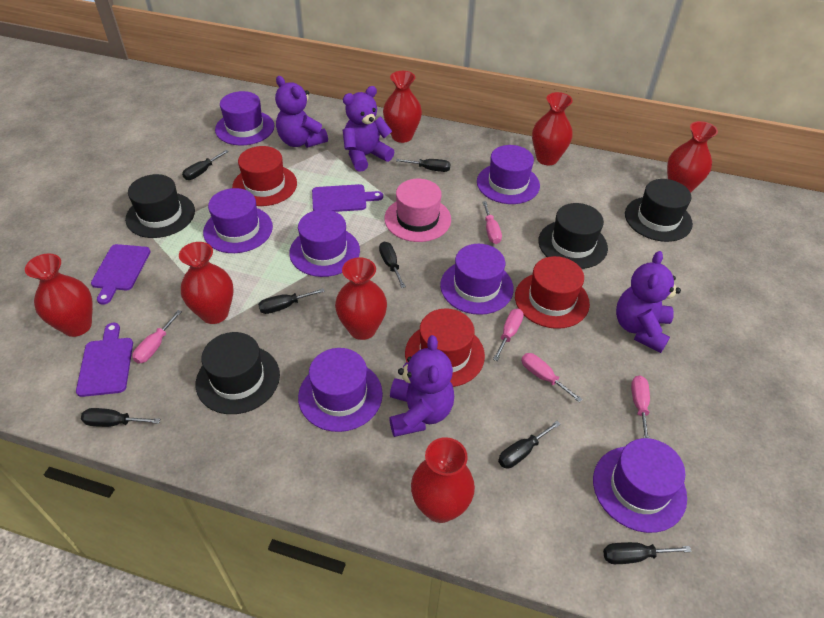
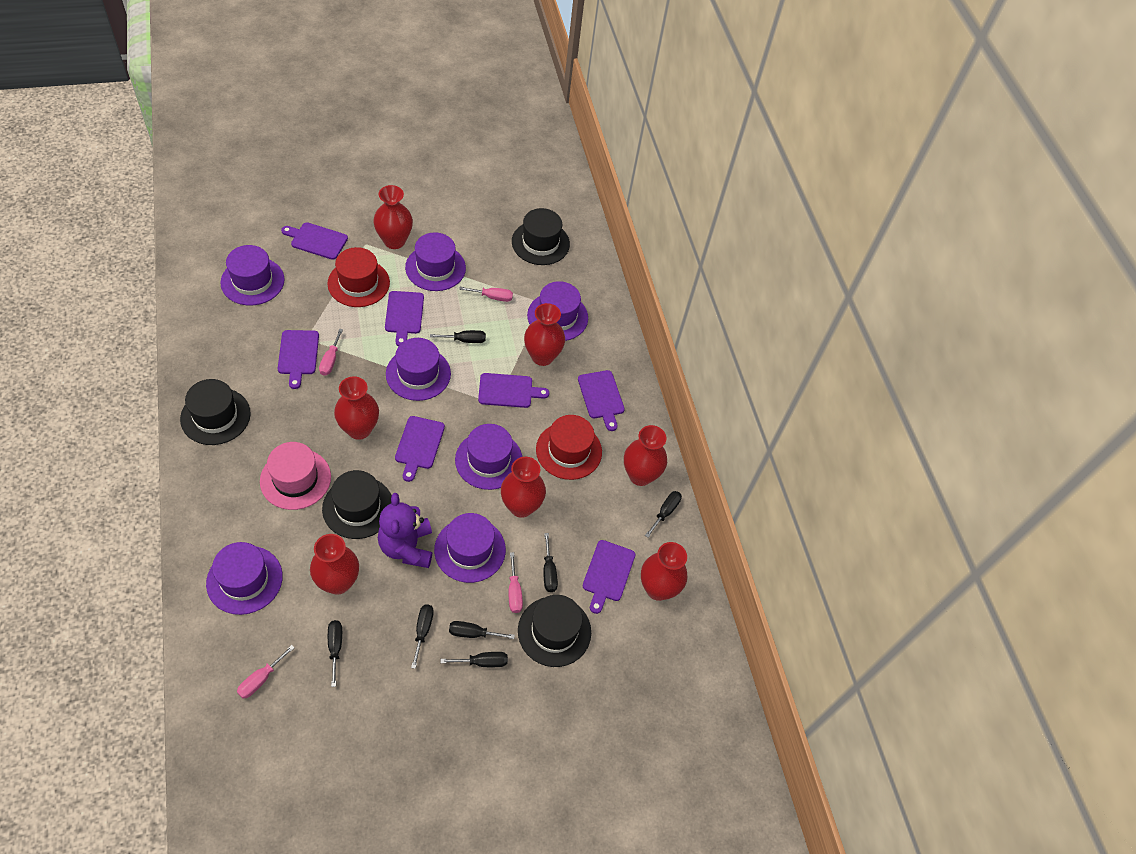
pink screwdriver: [132,310,182,364] [482,201,502,244] [493,309,524,361] [521,353,583,402] [631,375,650,438] = 5 -> [237,645,295,699] [319,329,343,376] [459,287,513,302] [509,552,523,613] = 4
purple cutting board: [76,323,133,397] [91,244,151,305] [312,184,383,212] = 3 -> [278,330,319,389] [281,222,348,260] [385,291,424,346] [395,416,445,482] [478,373,549,408] [578,370,625,431] [583,540,635,614] = 7
purple teddy bear: [275,76,328,148] [343,86,394,172] [389,335,454,437] [616,251,681,353] = 4 -> [378,493,432,568] = 1
red hat: [232,146,297,206] [405,309,485,387] [515,256,590,329] = 3 -> [327,247,390,307] [536,415,602,480] = 2

